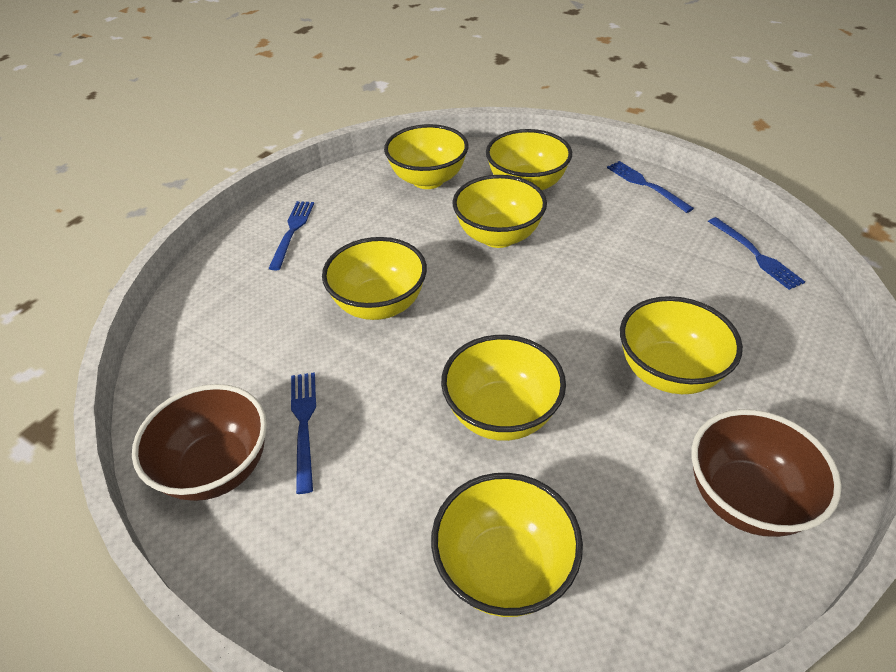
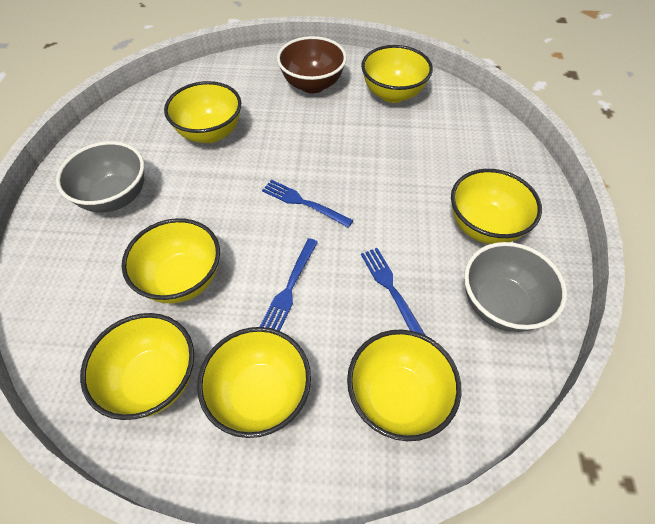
blue fork: [268,201,314,271] [291,372,316,494] [607,161,694,213] [708,217,805,290] = 4 -> [260,238,318,331] [262,180,353,228] [361,248,426,336] = 3
brown bowl: [132,384,267,501] [692,409,842,537] = 2 -> [277,36,347,93] = 1
grey bowl: none = 0 -> [56,141,144,212] [464,242,567,332] = 2

